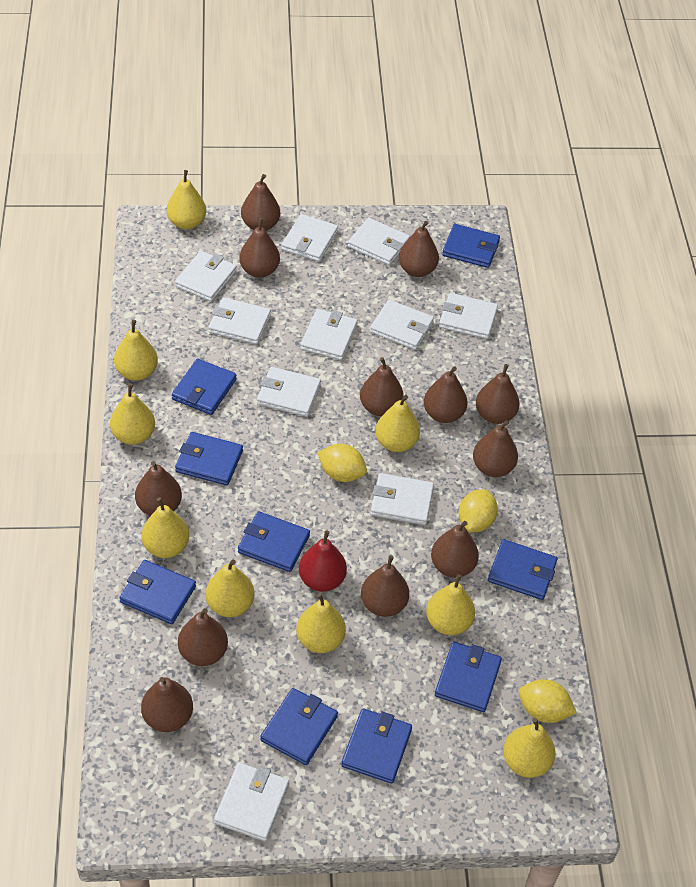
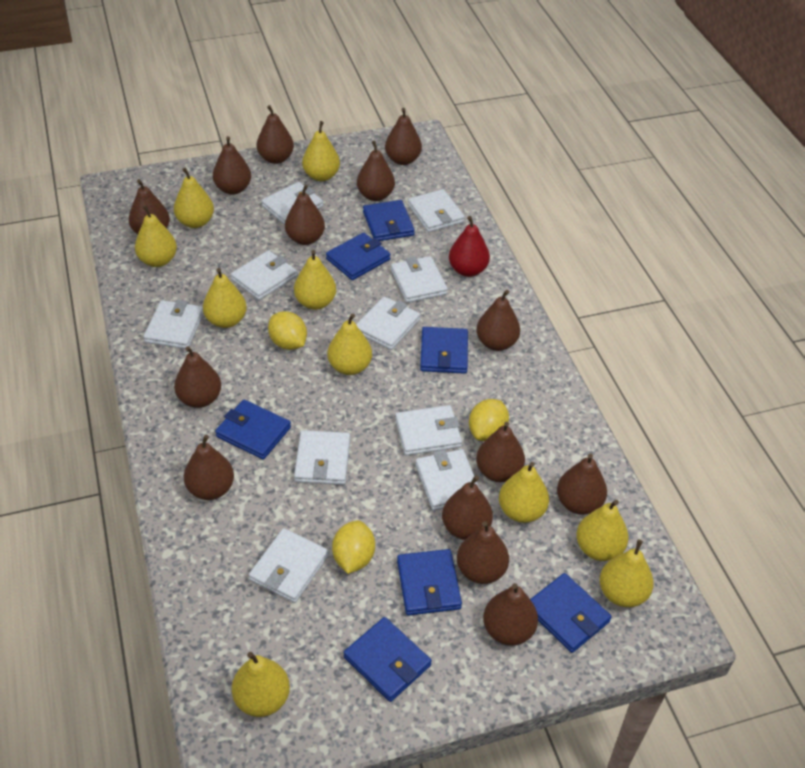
blue wallet: [119,560,196,624] [172,359,237,415] [175,432,243,485] [238,511,310,572] [260,688,338,765] [341,709,412,784] [435,642,502,712] [442,224,500,268] [488,539,557,600] = 9 -> [215,399,291,460] [326,233,390,280] [343,617,432,702] [363,200,415,241] [397,549,462,616] [420,327,468,374] [530,573,611,653] = 7
brown pear: [135,461,182,516] [141,677,193,732] [178,608,228,666] [239,218,280,278] [241,174,280,231] [360,357,404,416] [361,555,409,617] [399,221,439,277] [424,366,467,423] [431,521,479,578] [473,420,518,477] [476,364,520,424] = 12 -> [129,179,170,234] [174,346,221,408] [184,435,234,500] [213,136,251,195] [257,105,294,164] [285,184,325,245] [357,141,395,201] [385,108,422,165] [442,475,493,540] [457,521,509,584] [476,290,520,351] [476,422,525,482] [483,583,538,645] [557,454,607,515] = 14
yellow pear: [110,384,155,445] [114,320,158,381] [142,497,189,558] [167,170,206,229] [206,559,254,617] [296,593,346,653] [376,395,420,452] [426,574,475,635] [503,718,556,778] = 9 -> [135,205,177,267] [174,168,214,228] [203,268,247,328] [232,652,290,717] [294,250,336,310] [302,121,340,181] [327,314,372,375] [499,462,549,523] [576,500,629,561] [599,539,654,607] = 10

